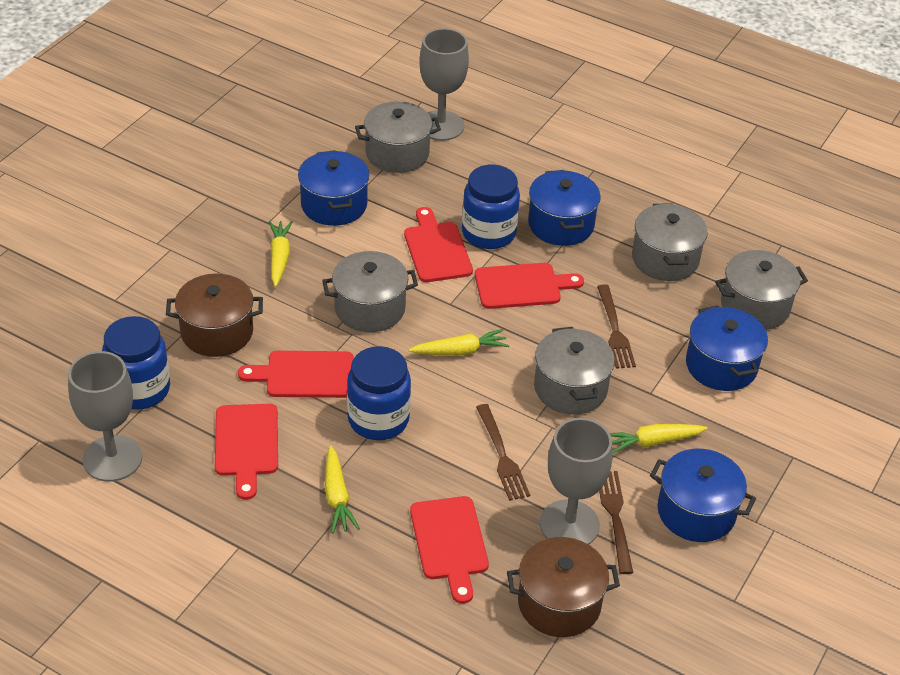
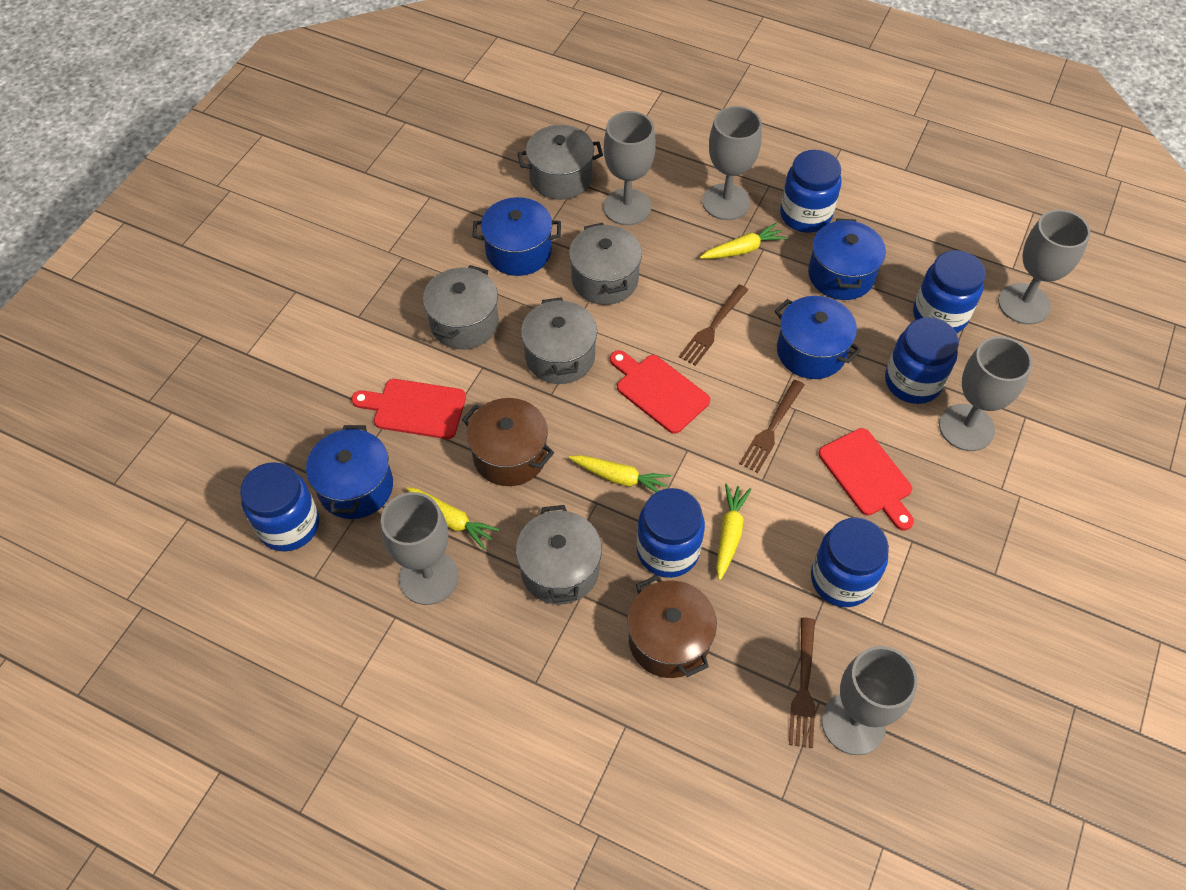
blue jar: [102,316,170,410] [347,346,411,440] [462,165,520,249] = 3 -> [240,462,319,551] [637,488,705,578] [780,150,842,233] [811,517,889,607] [885,317,959,404] [913,250,986,333] = 6
grey goblet: [68,351,142,482] [419,28,469,141] [540,418,612,545] = 3 -> [381,492,458,605] [603,111,656,225] [702,106,762,220] [822,646,918,755] [939,336,1032,451] [998,209,1091,325] = 6
red cutting board: [215,404,278,500] [238,351,354,398] [404,207,473,282] [410,496,489,604] [475,263,584,309] = 5 -> [351,379,466,439] [610,350,710,434] [818,428,914,531] = 3

